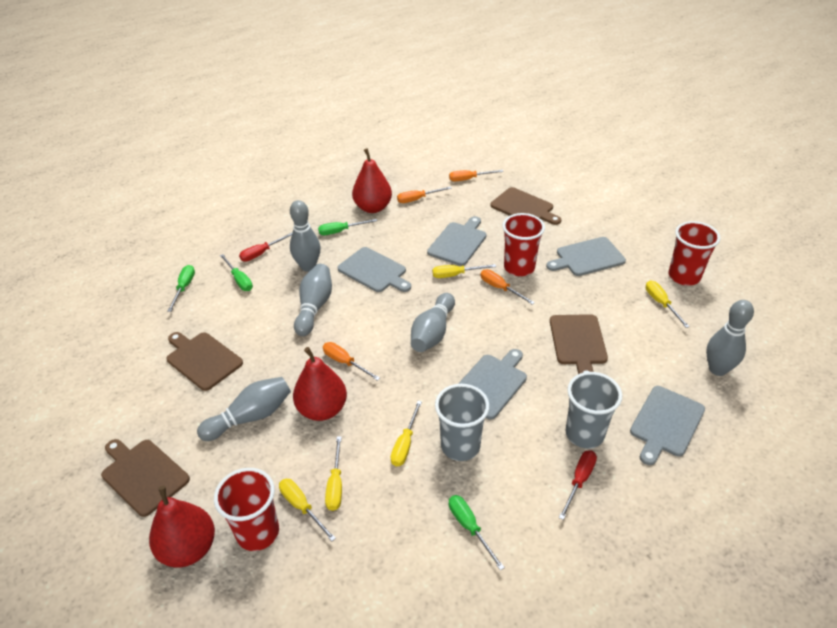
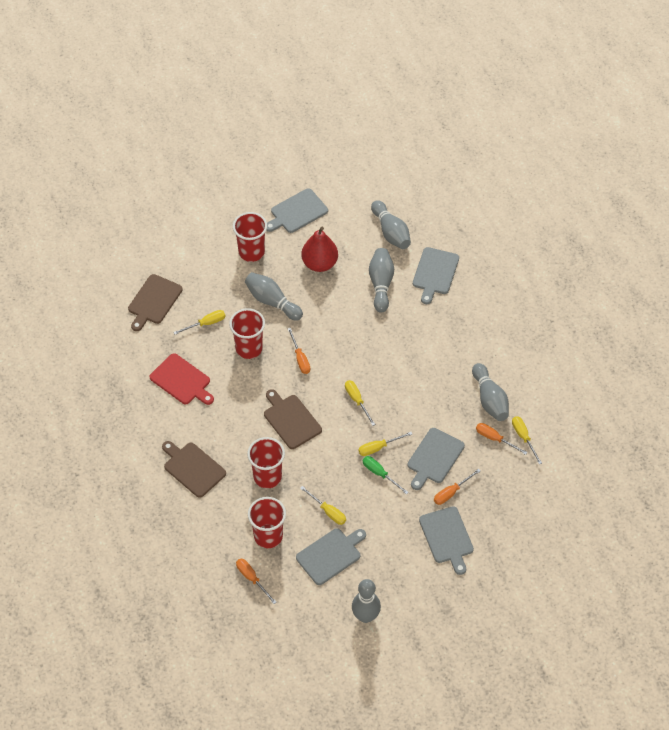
brown cutting board: [101,439,190,517] [167,332,243,391] [490,187,561,225] [550,314,608,374] = 4 -> [128,274,183,331] [162,441,226,498] [264,389,322,449] = 3
green screwdriver: [167,265,195,312] [220,254,253,291] [318,219,377,235] [449,495,505,570] = 4 -> [363,456,409,494] = 1
grey cup: [435,384,489,461] [565,372,622,449] = 2 -> none = 0
red cup: [214,468,279,551] [502,213,545,276] [669,221,720,286] = 3 -> [229,308,265,359] [233,212,267,262] [247,437,285,488] [248,497,286,548] = 4
red cutting board: none = 0 -> [149,353,214,405] = 1
red pear: [149,486,215,568] [293,347,347,421] [352,148,392,213] = 3 -> [301,227,338,272] = 1
red screwdriver: [239,232,293,262] [559,450,597,520] = 2 -> none = 0

